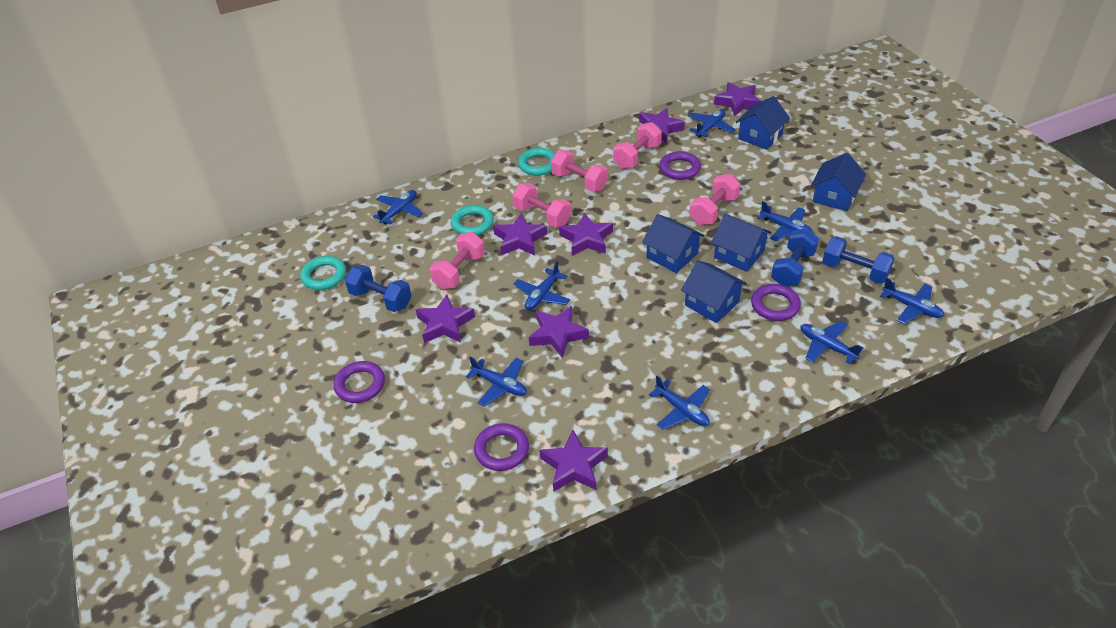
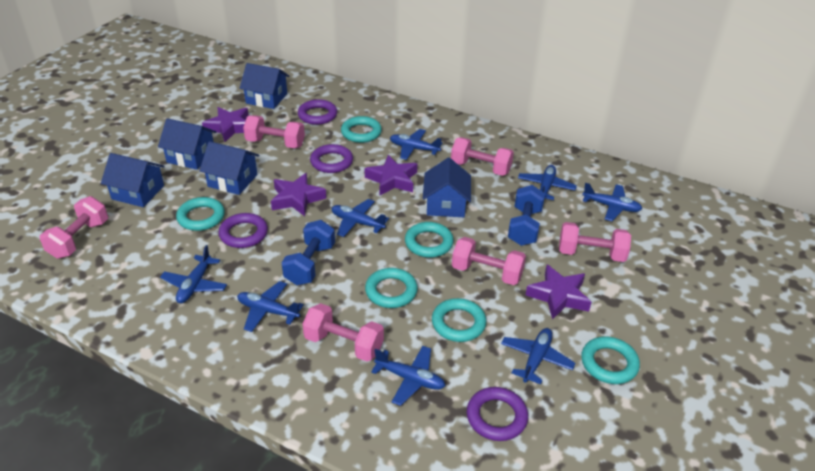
blue dumbbell: [345,265,412,312] [771,228,819,286] [822,236,895,284] = 3 -> [281,220,335,285] [508,185,545,246] = 2
pink dumbbell: [430,232,485,289] [512,183,571,227] [551,150,608,192] [613,122,662,169] [690,174,740,225] = 5 -> [40,196,108,259] [243,115,305,148] [303,303,384,361] [451,137,514,176] [452,237,526,285] [559,222,631,262] = 6
purple star: [415,294,475,343] [493,213,547,255] [529,306,589,358] [539,430,608,492] [559,213,613,256] [639,108,685,144] [714,82,761,116] = 7 -> [202,107,249,142] [271,173,326,216] [365,155,417,195] [526,265,591,320] = 4
turquoise ring: [300,256,346,290] [451,205,494,236] [518,148,555,176] = 3 -> [176,197,225,231] [341,116,382,143] [365,268,418,308] [405,222,454,258] [432,298,487,342] [581,336,640,384] = 6

